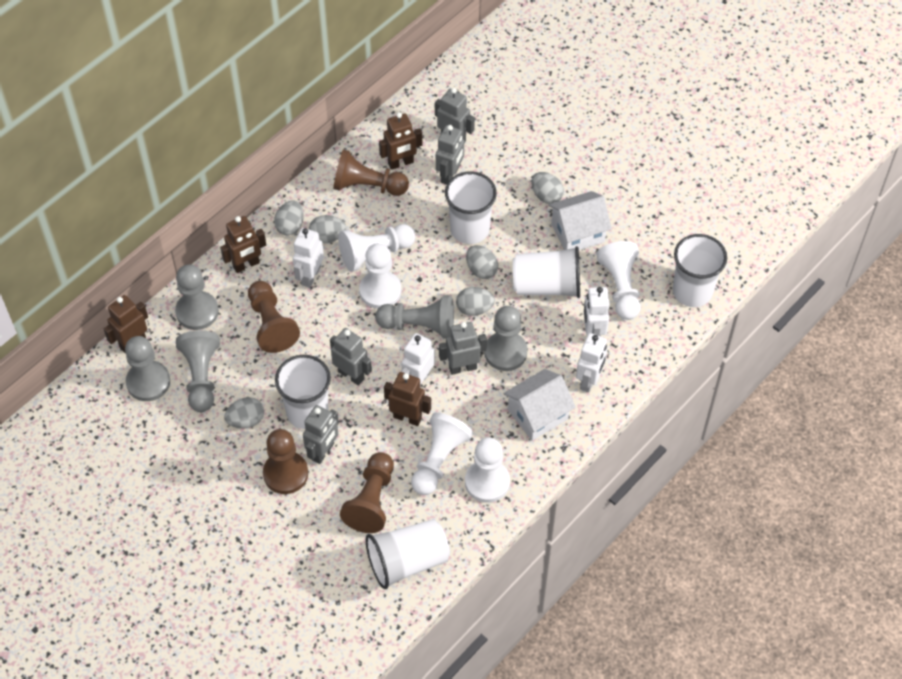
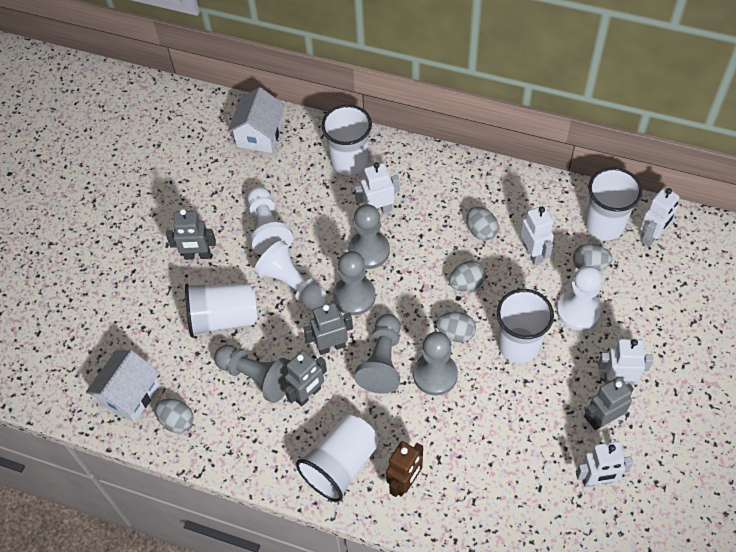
brown pawn: [248,281,300,353] [263,429,308,494] [333,149,409,196] [340,452,394,533] = 4 -> none = 0
brown robot: [104,295,148,354] [220,216,266,273] [379,112,422,170] [384,372,431,426] = 4 -> [386,441,423,497] = 1
grey egg: [224,397,264,428] [274,200,304,235] [309,215,346,243] [456,287,495,316] [466,245,498,279] [531,172,564,204] = 6 -> [155,399,194,433] [436,312,476,342] [449,261,486,291] [467,207,499,241] [573,244,612,271] = 5
grey robot: [303,405,339,464] [330,328,372,386] [435,88,475,143] [436,125,464,185] [439,322,487,375] = 5 -> [166,209,216,260] [285,350,327,406] [304,303,353,355] [584,377,634,430] = 4
white pawn: [338,224,416,272] [359,243,401,309] [411,412,473,495] [465,438,510,503] [596,241,641,320] = 5 -> [247,187,293,255] [254,241,327,310] [557,266,602,330] = 3
white robot: [293,228,324,288] [401,333,435,387] [576,333,608,393] [584,287,610,336] = 4 -> [354,162,399,213] [521,206,554,265] [576,441,633,487] [598,339,653,386] [640,187,679,247] = 5

